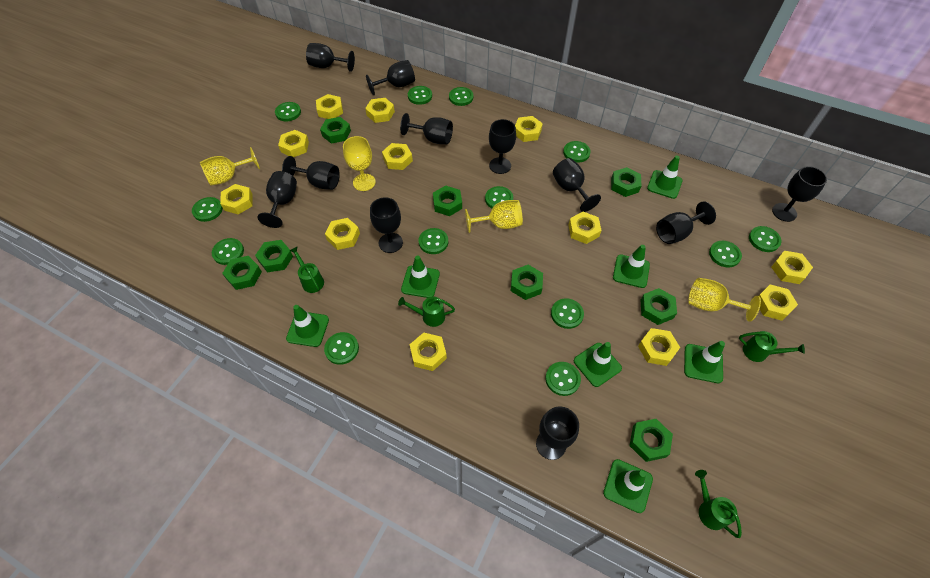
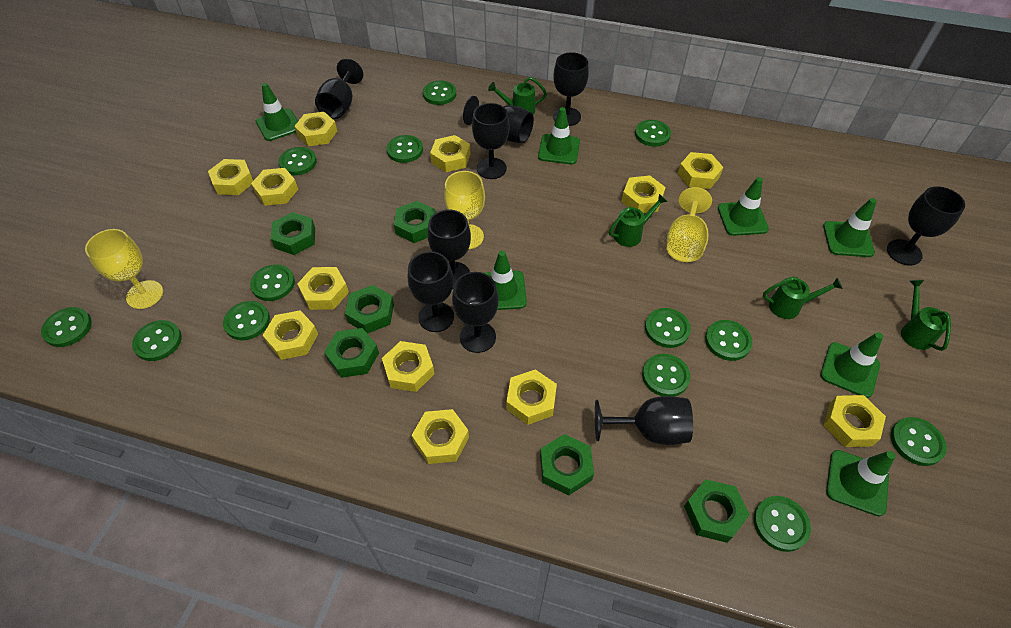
black goblet: [257,171,297,228] [282,156,340,190] [306,43,355,72] [366,60,415,95] [370,197,403,253] [400,113,453,144] [489,119,516,174] [536,406,579,460] [553,158,601,212] [656,202,716,244] [772,166,827,222] = 11 -> [315,59,363,119] [408,251,454,332] [427,210,471,289] [452,272,499,353] [463,96,534,144] [472,103,510,179] [553,52,589,126] [595,396,693,445] [887,186,965,266] = 9
green nut: [222,256,262,290] [255,240,293,272] [320,117,351,144] [433,185,462,216] [511,265,543,300] [611,167,642,197] [629,419,673,462] [641,288,677,325] = 8 -> [271,212,315,255] [324,328,379,378] [345,285,394,334] [394,201,436,243] [540,434,594,496] [684,479,750,543] = 6
yellow goblet: [200,147,260,186] [343,136,376,191] [465,200,523,233] [688,278,761,322] = 4 -> [85,229,163,309] [444,171,485,249] [667,187,712,262] = 3

